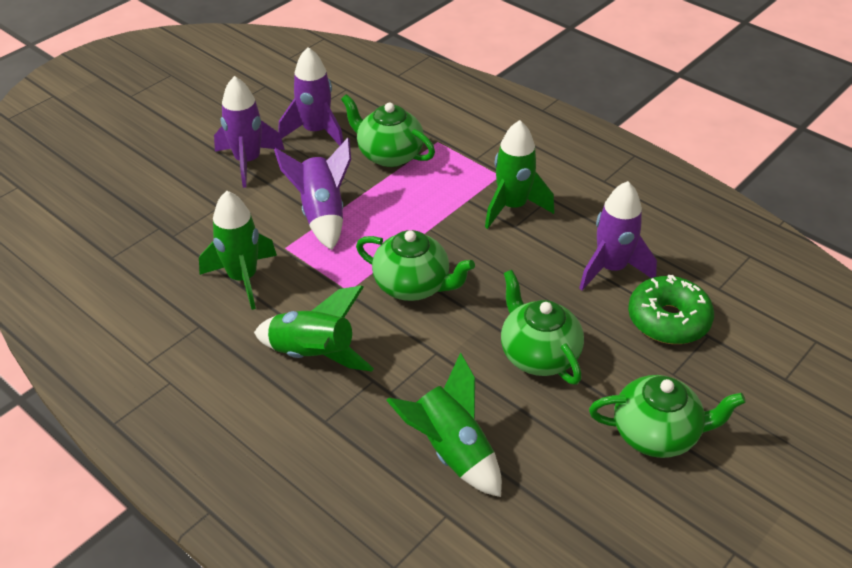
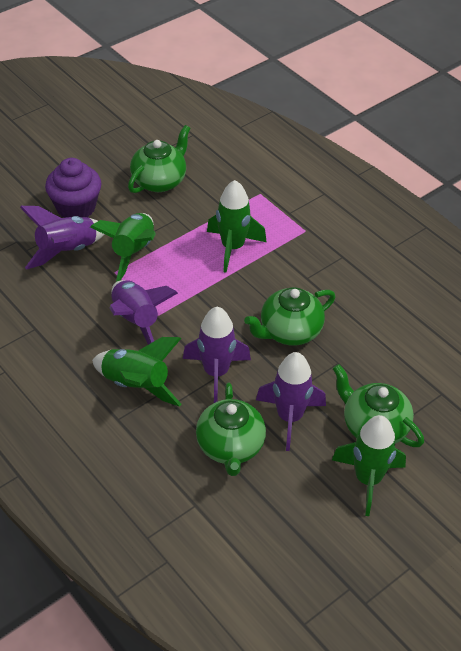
green donut: [628,275,714,344] = 1 -> none = 0
purple cupcake: none = 0 -> [45,158,102,218] = 1

